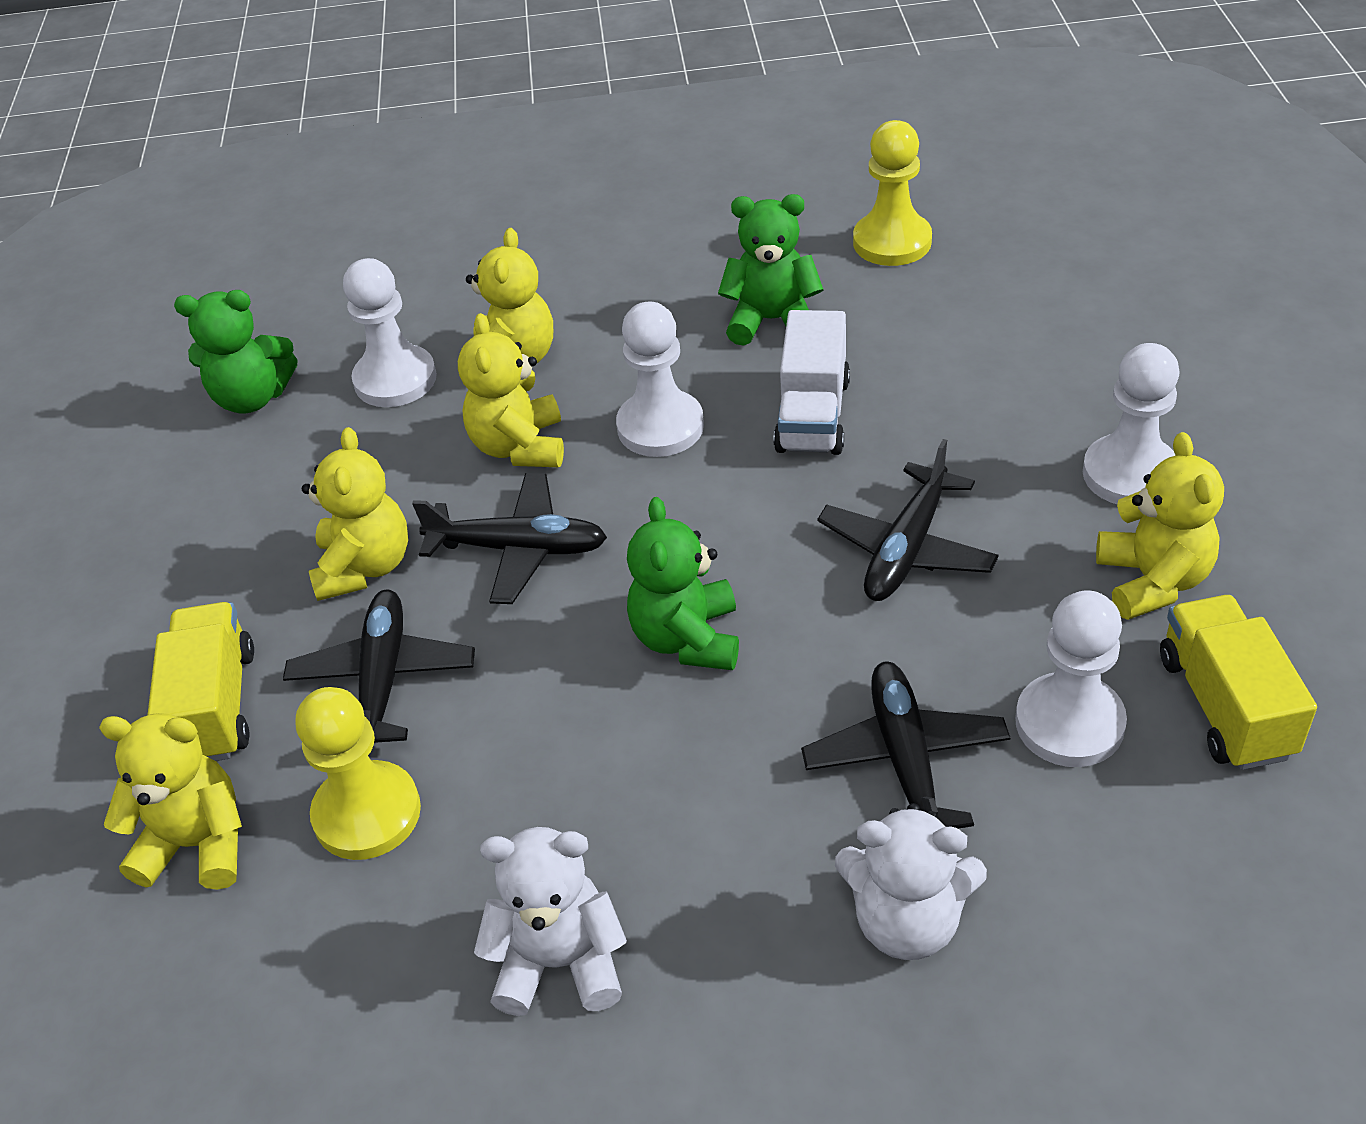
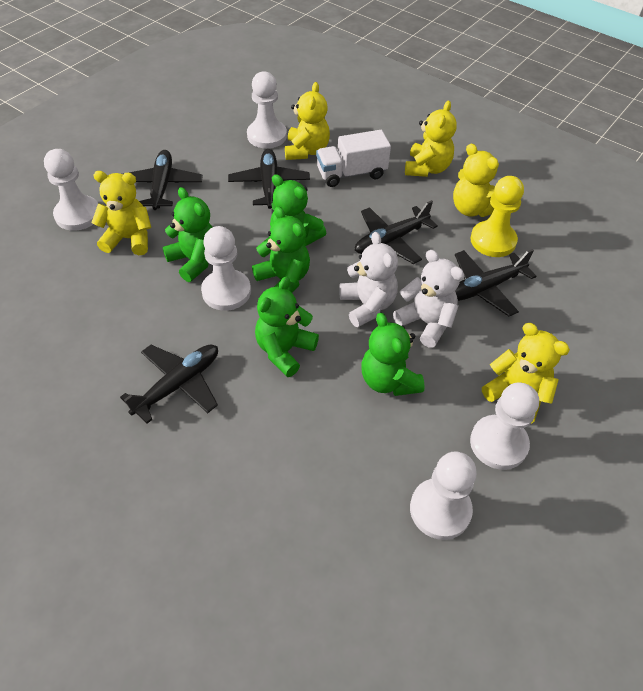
black plane: [283,590,475,743] [412,473,607,604] [801,662,1010,829] [817,439,999,601] = 4 -> [120,344,218,424] [123,150,203,210] [228,149,310,209] [355,200,438,264] [455,249,537,316] = 5
green teddy bear: [174,290,297,413] [627,497,739,670] [718,194,823,345] = 3 -> [163,187,212,282] [252,206,310,293] [255,277,319,377] [270,174,326,246] [361,313,425,396] = 5
white pawn: [343,258,437,407] [616,302,704,457] [1015,590,1127,767] [1083,343,1179,504] = 4 -> [44,149,98,231] [201,226,251,311] [247,71,287,148] [410,451,477,540] [470,382,539,470] = 5
yellow pawn: [296,687,421,860] [853,120,932,266] = 2 -> [470,176,524,257] = 1
yellow truck: [148,602,254,761] [1160,595,1317,770] = 2 -> none = 0

